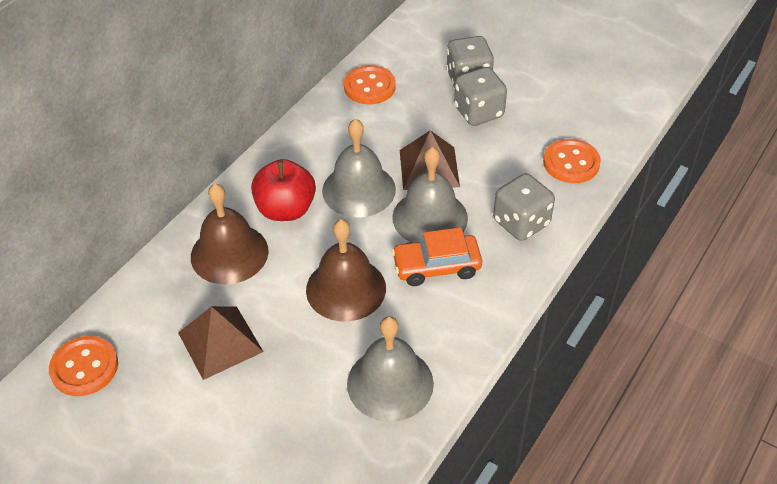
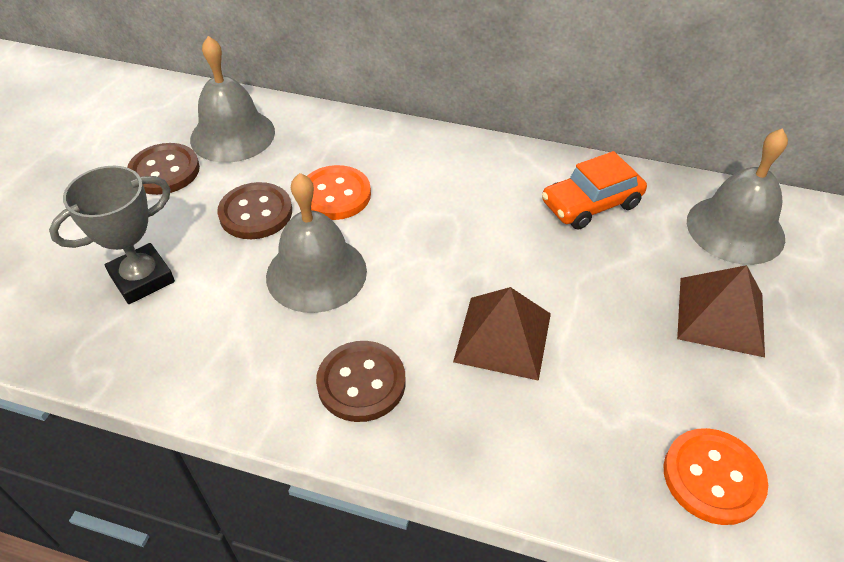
brown bell: [191,183,269,284] [306,219,386,322] = 2 -> none = 0
brown button: none = 0 -> [127,143,200,195] [217,182,292,239] [316,341,406,422] = 3
grey dice: [446,36,494,88] [454,67,507,126] [493,173,555,241] = 3 -> none = 0
grey trophy: none = 0 -> [49,166,175,304] = 1
orange button: [49,336,118,396] [344,65,396,104] [543,139,601,183] = 3 -> [307,165,371,220] [664,428,768,525] = 2
red apple: [251,159,316,221] = 1 -> none = 0

